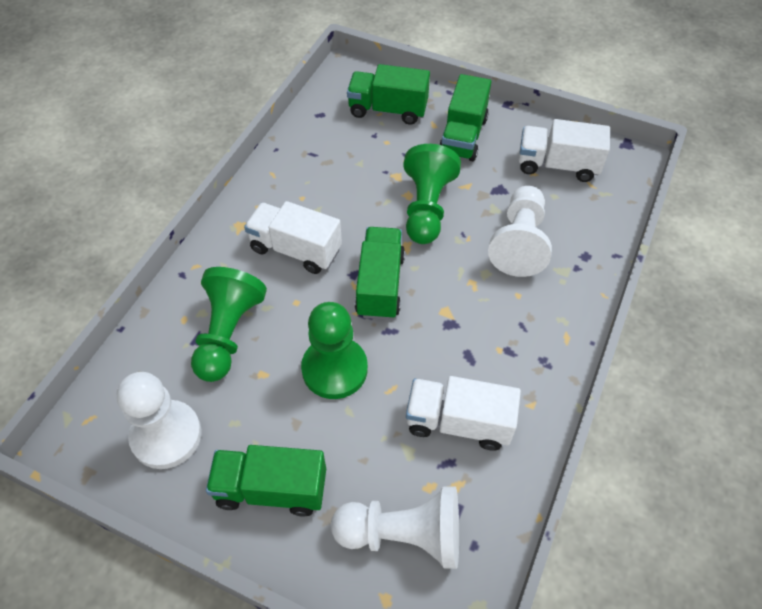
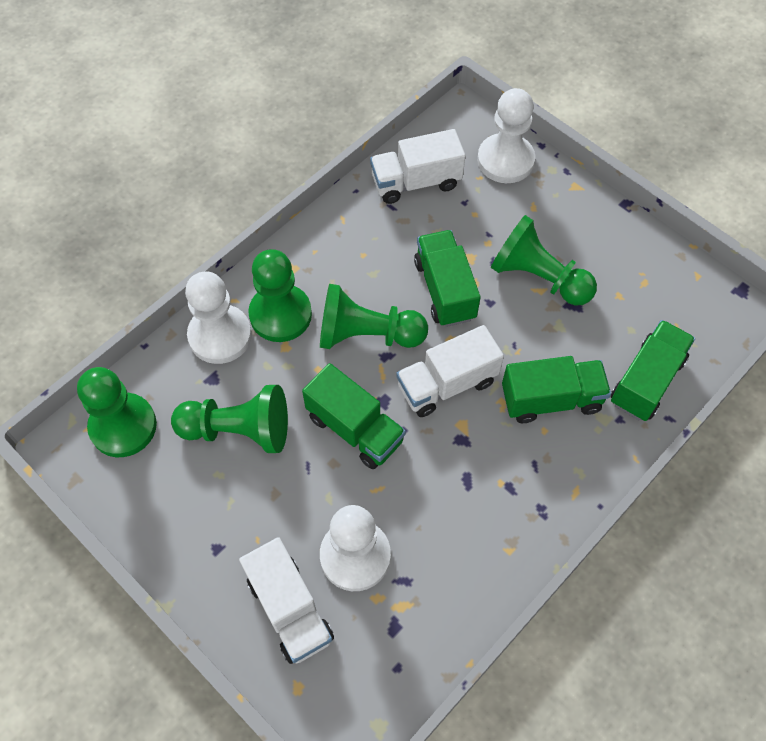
green pawn: [191,267,267,382] [301,302,368,399] [403,144,461,244] = 3 -> [77,367,157,457] [171,385,288,453] [248,249,312,342] [320,284,428,349] [491,215,597,306] = 5

